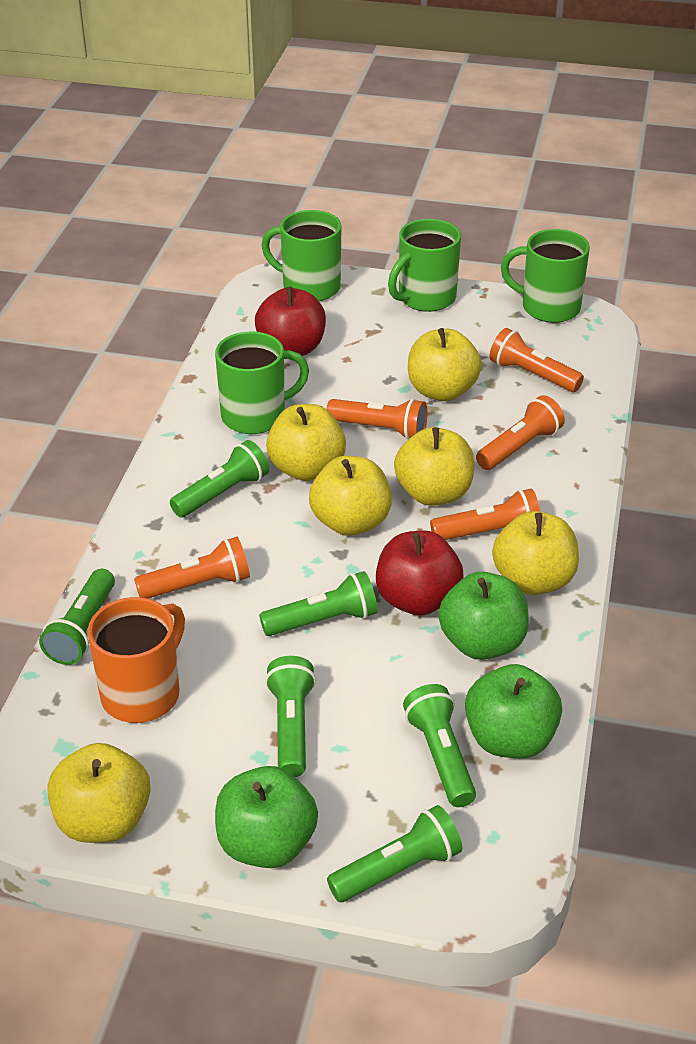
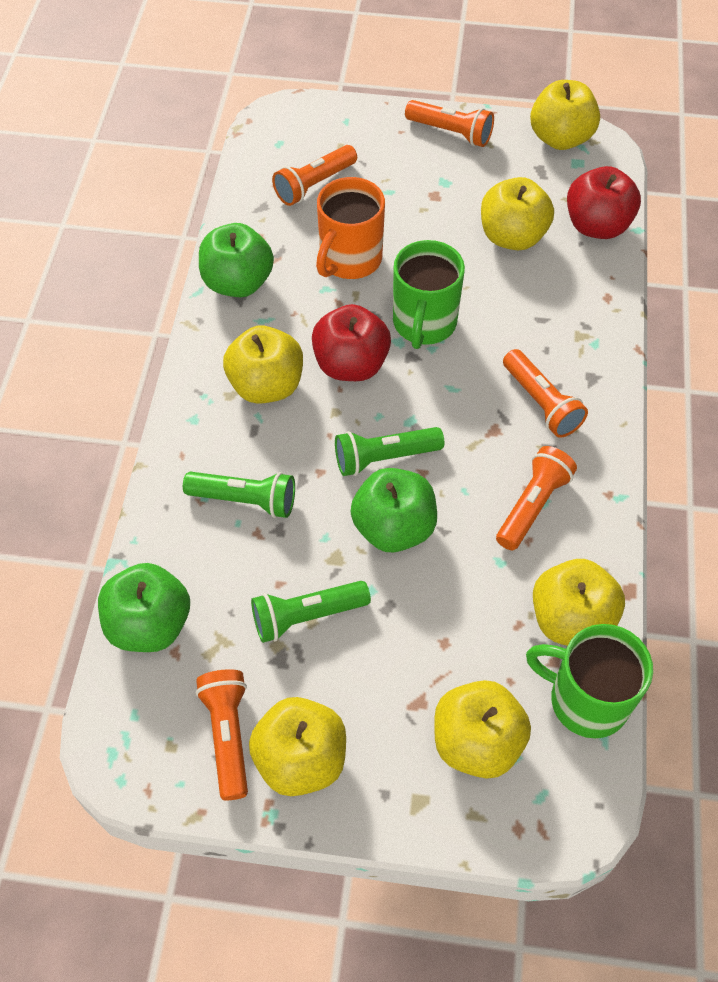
green flashlight: [39,569,115,665] [170,440,269,518] [259,571,378,636] [265,656,316,777] [327,805,462,902] [403,684,476,807] = 6 -> [183,472,295,518] [251,581,371,643] [335,427,444,476] = 3
green mug: [215,332,309,434] [261,210,342,301] [388,219,461,312] [501,229,590,323] = 4 -> [393,240,465,349] [526,624,653,738] = 2

